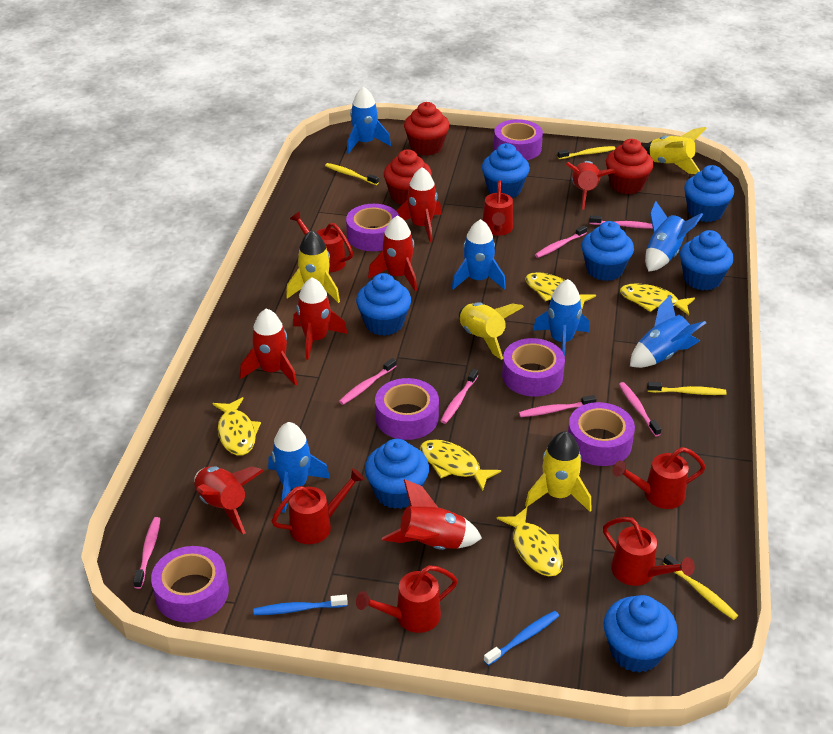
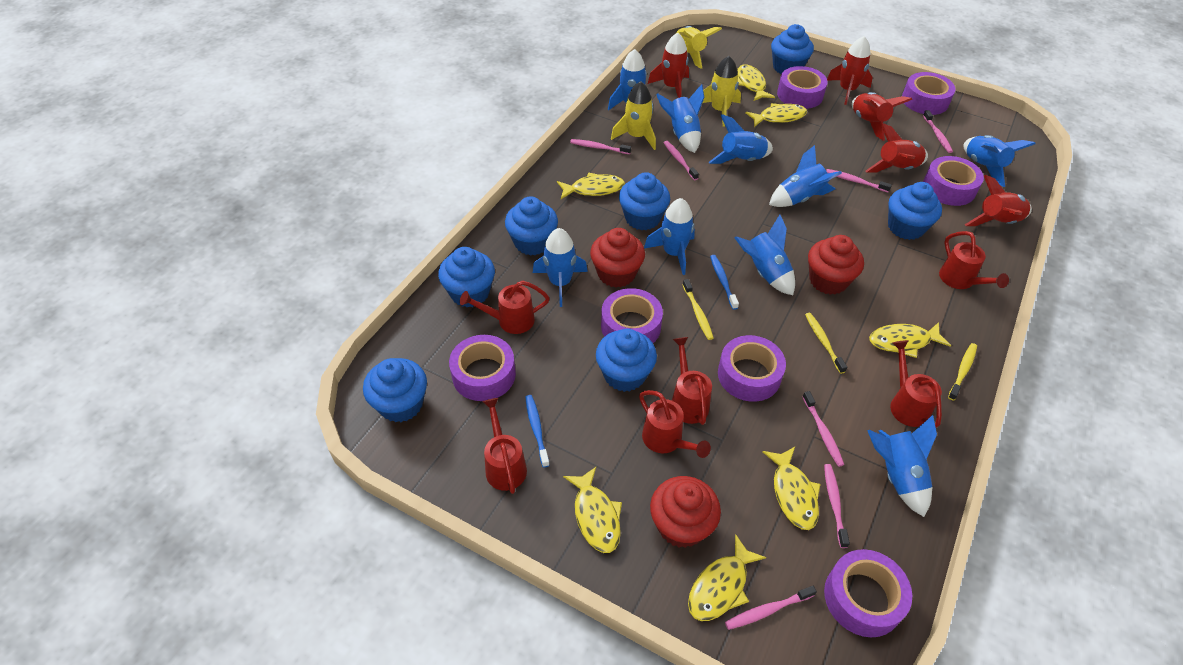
blue rocket: [268,422,330,513] [347,87,391,154] [452,219,506,290] [533,279,590,356] [630,295,706,368] [645,201,703,272] = 6 -> [533,228,588,307] [608,49,653,114] [644,198,695,275] [656,84,704,153] [709,114,773,164] [735,215,795,295] [769,145,842,207] [867,415,937,517] [964,135,1036,187] = 9
purple tape: [151,546,229,623] [346,204,399,251] [375,378,439,440] [494,119,543,160] [502,338,565,397] [568,402,635,466] = 6 -> [449,335,516,401] [601,288,663,343] [718,335,786,402] [777,66,828,109] [824,549,912,637] [902,72,956,115] [923,156,984,206] = 7
red rocket: [194,466,264,534] [240,308,297,386] [293,277,347,360] [368,215,417,291] [382,479,482,550] [396,167,442,242] [566,161,616,209] = 7 -> [648,33,689,98] [827,36,873,105] [852,92,912,141] [866,123,928,173] [965,175,1032,226] = 5
yellow fish: [212,397,261,455] [420,439,501,491] [497,507,563,576] [525,272,596,310] [620,284,695,315] = 5 -> [557,173,625,199] [563,467,622,553] [688,535,767,621] [737,64,775,101] [745,103,807,127] [763,447,821,530] [869,322,951,358] = 7
yellow rocket: [286,230,340,303] [459,302,524,360] [525,431,592,512] [643,127,707,174] = 4 -> [611,81,656,150] [675,26,722,69] [703,56,741,127] = 3
yellow toothbrush: [325,163,379,185] [558,146,616,159] [647,382,726,395] [663,554,738,620] = 4 -> [683,279,714,340] [805,313,847,374] [948,343,977,401] = 3

